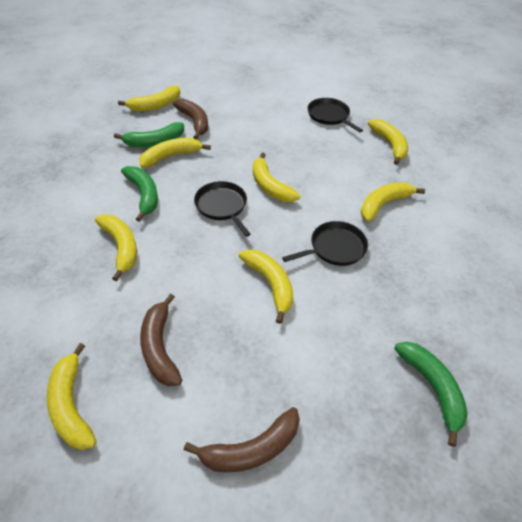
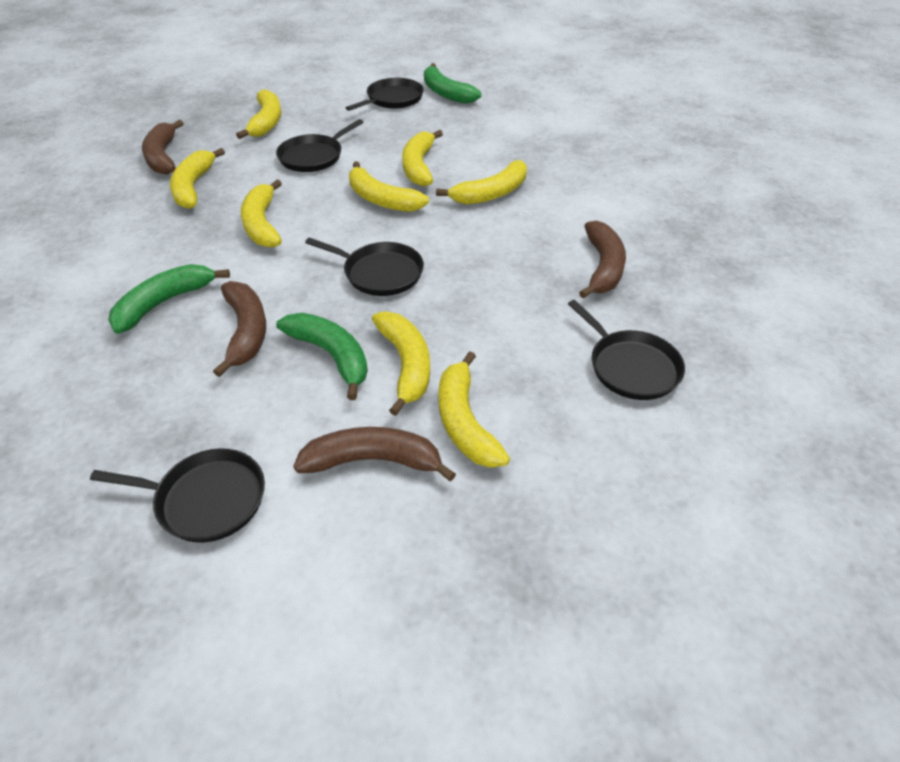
black pan: [194,181,251,237] [282,221,368,266] [308,98,363,132] = 3 -> [90,448,265,543] [276,119,364,172] [305,238,424,296] [346,78,424,111] [568,300,685,400] = 5
brown banana: [140,294,182,386] [173,99,208,140] [184,407,300,472] = 3 -> [142,120,184,175] [213,281,266,377] [293,427,456,482] [579,221,626,298] = 4

